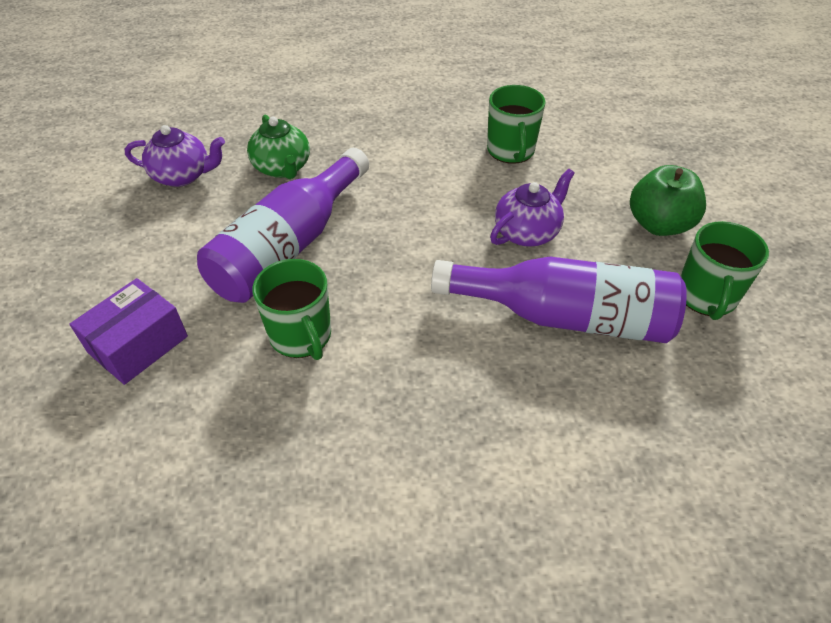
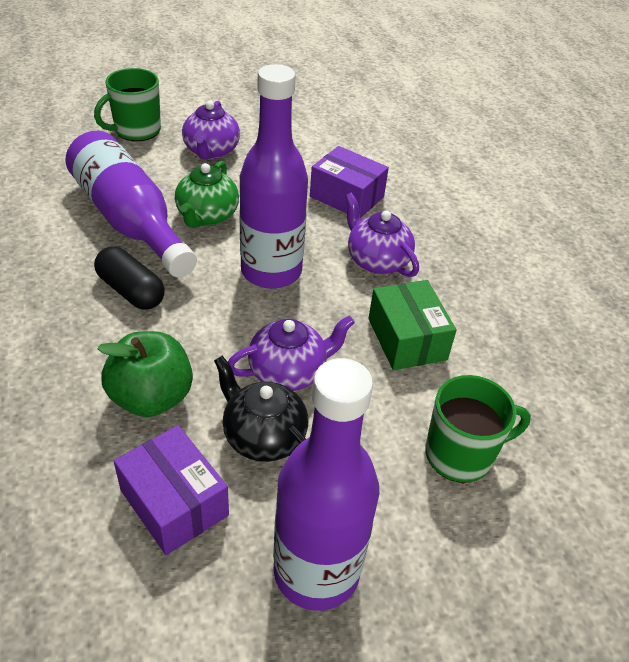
black capsule: none = 0 -> [94,247,165,310] = 1
black teapot: none = 0 -> [214,356,308,462] = 1
green box: none = 0 -> [368,280,456,370] = 1
green mug: [252,259,331,360] [487,85,546,164] [681,221,769,320] = 3 -> [94,68,161,141] [425,375,531,483] = 2
purple bottle: [197,148,369,303] [431,257,687,343] = 2 -> [65,131,197,277] [239,64,308,289] [273,358,379,611] = 3
purple box: [69,278,188,385] = 1 -> [114,425,229,555] [310,146,389,218] = 2
purple teapot: [125,125,225,187] [490,169,575,247] = 2 -> [182,101,240,160] [228,315,355,391] [345,193,419,277] = 3

